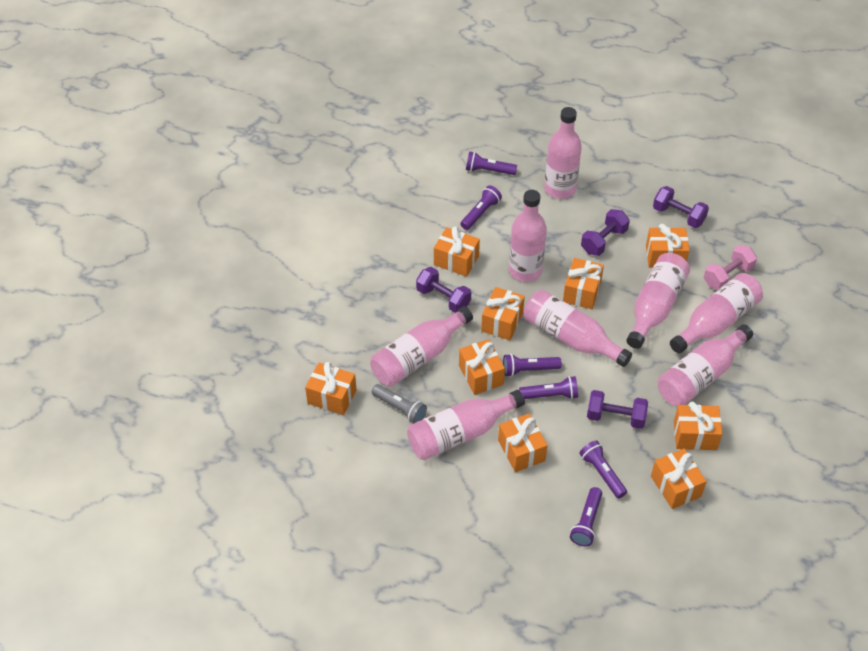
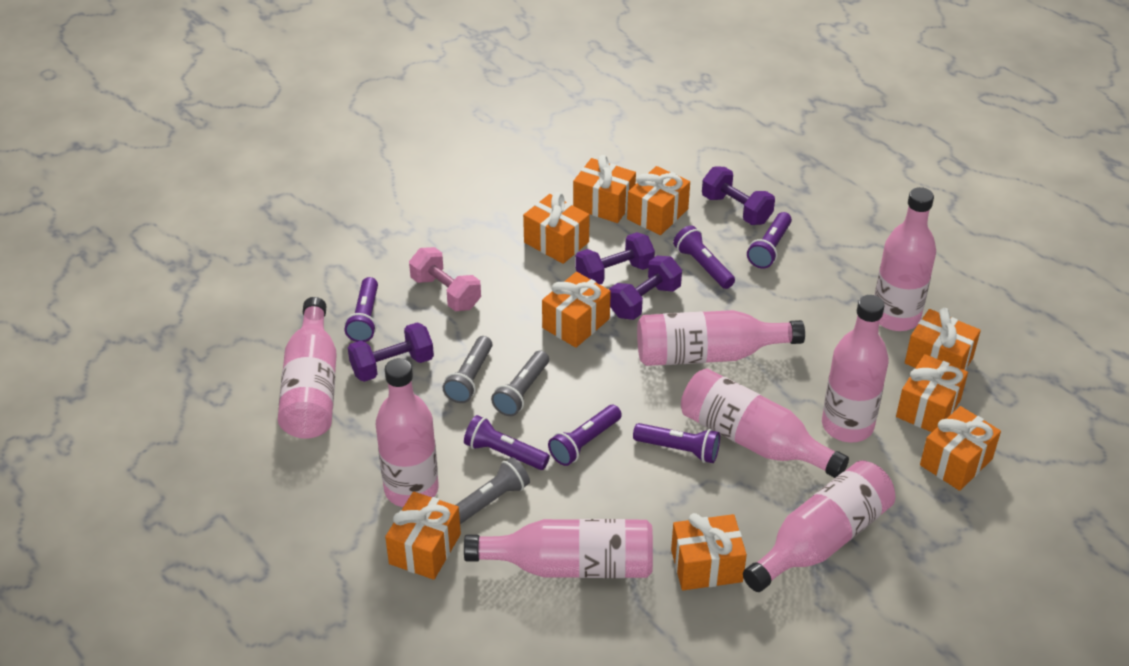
grey flashlight: [372,384,427,423] = 1 -> [443,336,492,403] [456,457,530,524] [491,351,549,416] = 3

